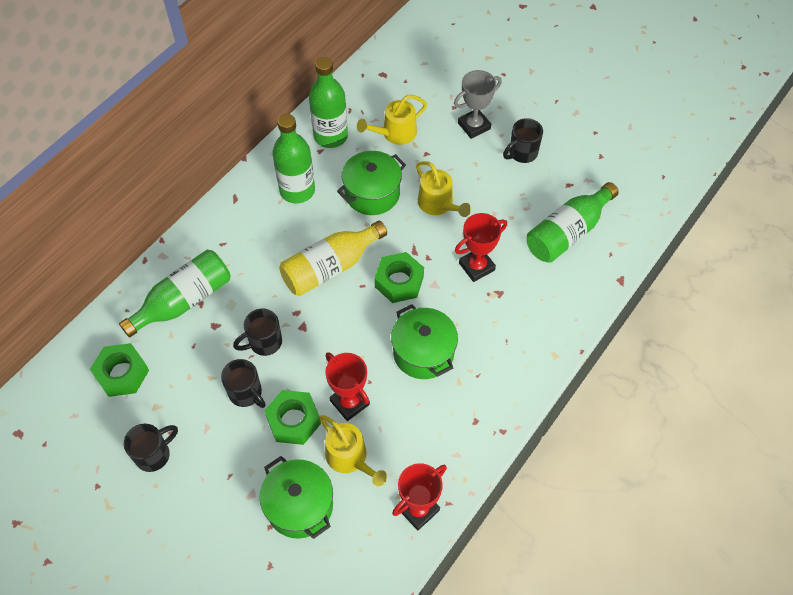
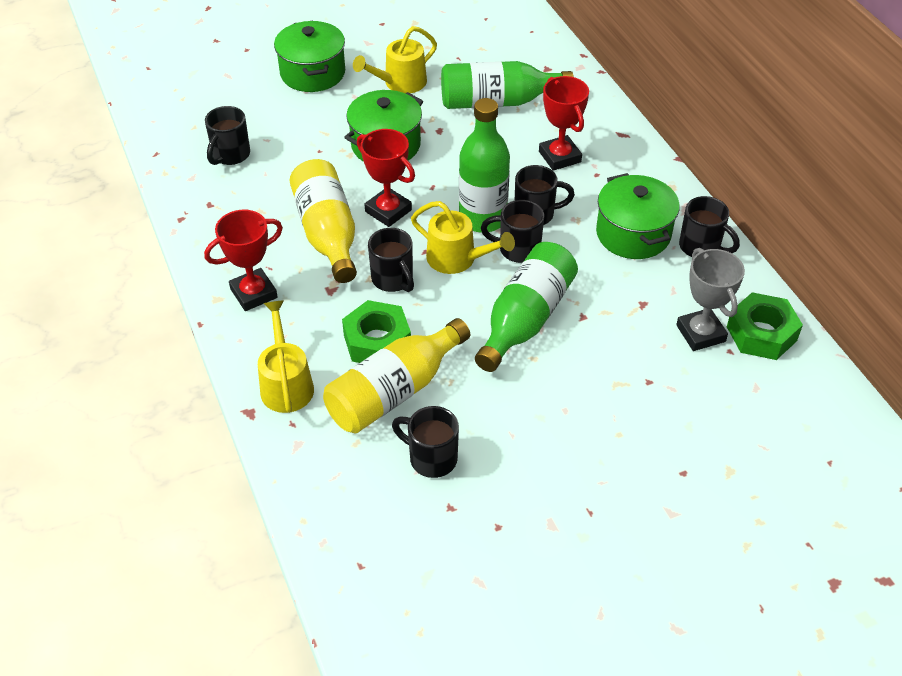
black mug: [124,424,178,472] [221,359,265,408] [233,309,282,356] [503,118,543,163] = 4 -> [205,106,250,165] [368,228,414,292] [392,406,459,478] [481,200,544,263] [515,165,575,225] [679,196,740,257] = 6
green bottle: [119,250,230,338] [273,114,315,203] [309,57,348,148] [527,182,619,263] = 4 -> [441,61,574,109] [459,98,510,233] [475,242,578,372] = 3
green nut: [90,343,149,397] [264,390,321,445] [374,252,424,303] = 3 -> [342,300,411,363] [727,292,803,360] = 2
yellow bottle: [279,221,387,296] = 1 -> [290,159,357,283] [323,318,470,433] = 2

